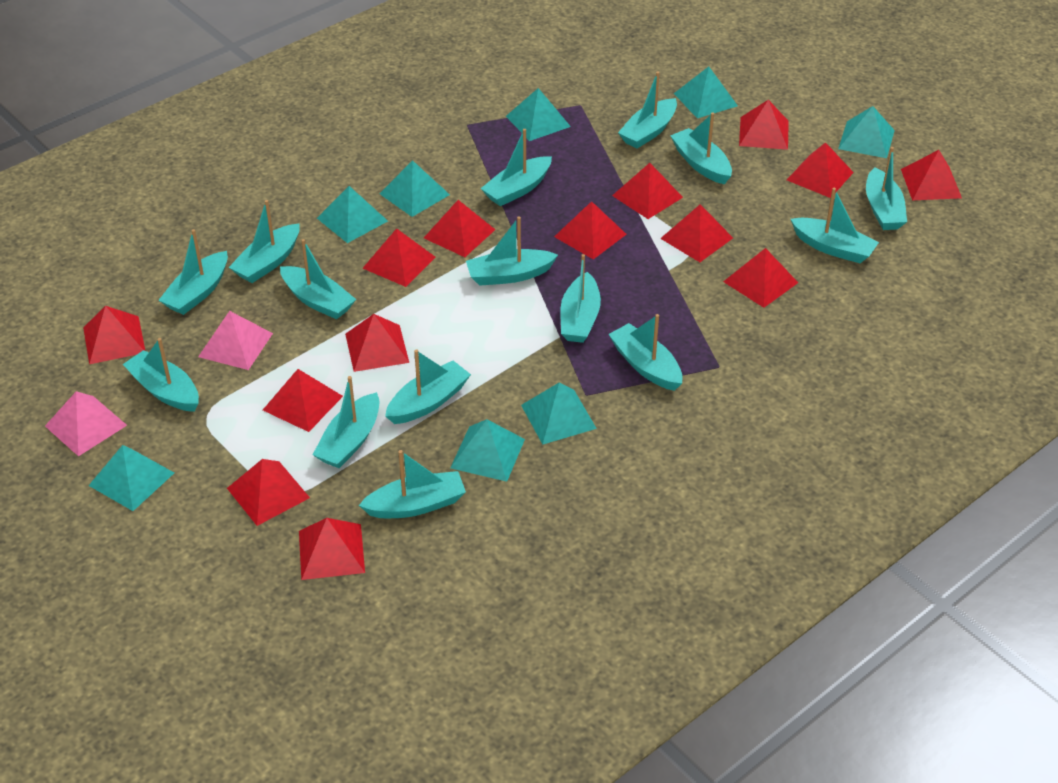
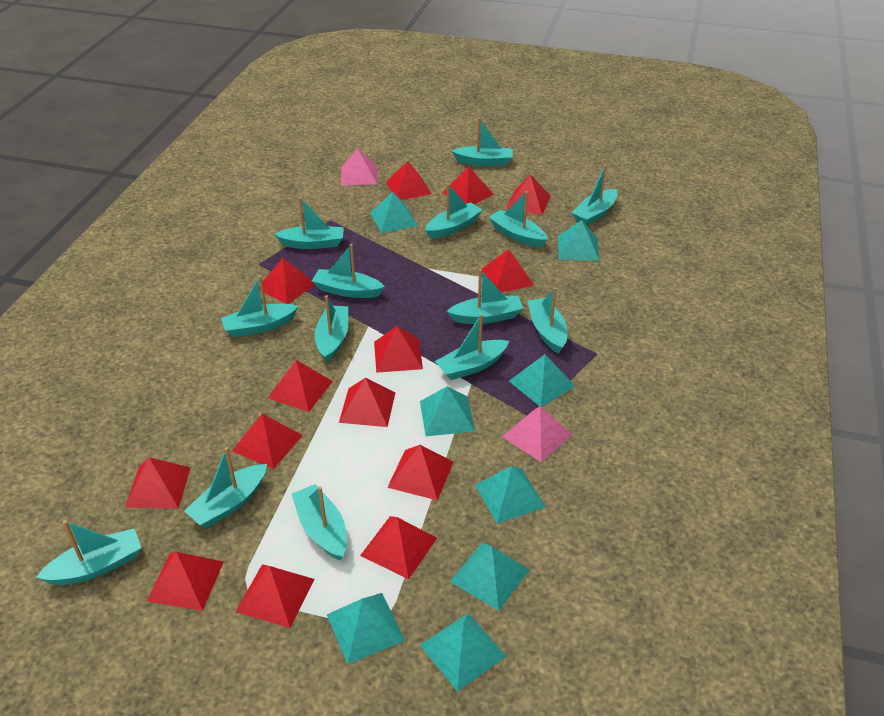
turquoise boat: [123,338,199,412] [158,229,228,315] [229,200,300,283] [280,239,356,319] [313,376,380,468] [359,450,466,518] [385,349,471,424] [466,216,558,286] [480,129,552,206] [561,254,601,343] [608,314,683,391] [618,72,677,149] [670,112,732,184] [791,188,879,263] [866,147,907,230] = 15 -> [36,520,141,585] [184,447,267,528] [221,276,298,337] [274,197,344,249] [292,484,347,560] [312,244,385,298] [315,295,348,362] [425,183,483,239] [435,314,509,380] [447,269,523,324] [452,117,513,166] [488,191,548,247] [527,287,567,353] [572,165,618,225] = 14

